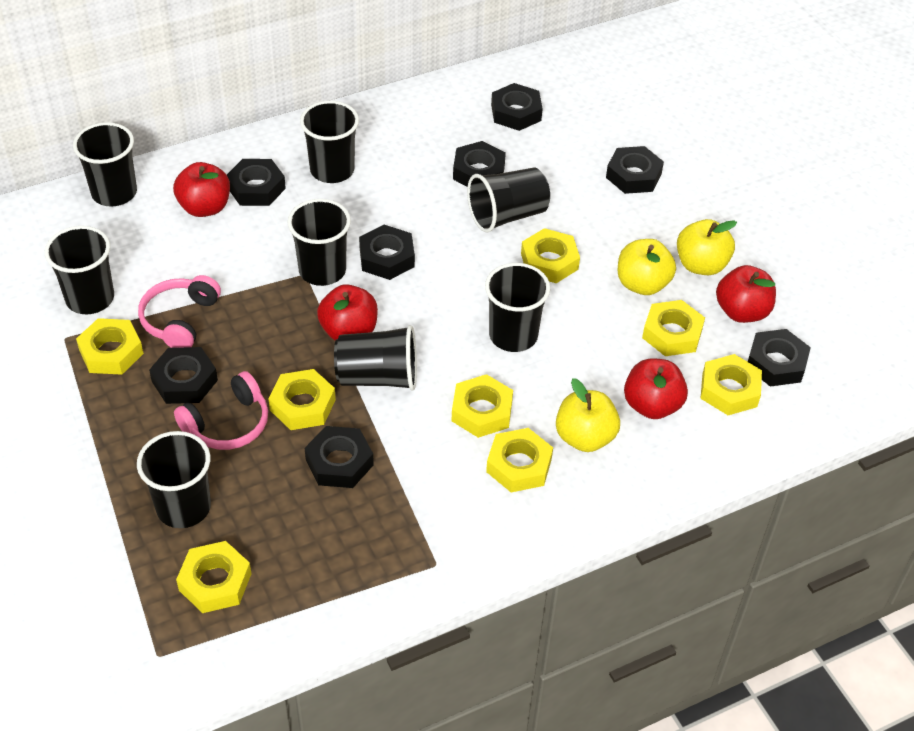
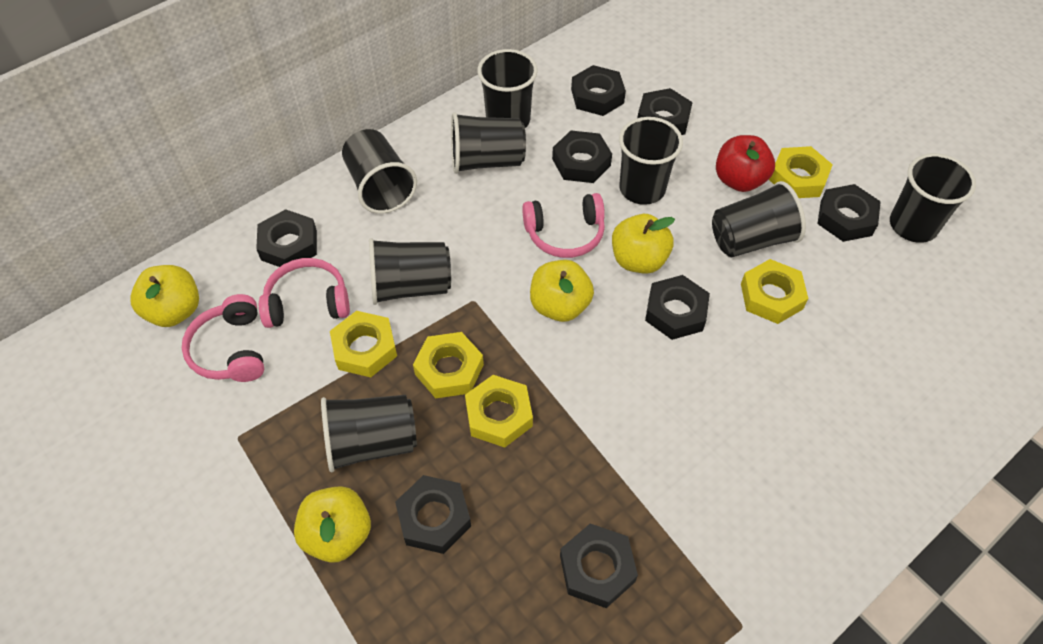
pink headphones: [138,275,221,348] [174,371,268,450] = 2 -> [182,294,264,382] [259,258,350,328] [522,193,605,258] = 3
red apple: [173,162,230,217] [317,284,378,341] [624,358,688,419] [716,265,776,323] = 4 -> [716,135,775,192] = 1
yellow apple: [556,378,620,452] [618,239,676,295] [677,219,737,275] = 3 -> [130,265,199,327] [294,486,371,563] [530,260,594,322] [612,214,675,274] = 4
yellow nut: [76,318,144,375] [176,541,251,613] [269,369,336,430] [452,374,513,438] [486,428,553,492] [521,228,580,283] [642,300,705,356] [700,354,762,415] = 8 -> [330,311,397,377] [413,332,484,398] [465,375,533,448] [741,259,808,324] [769,146,833,198] = 5

